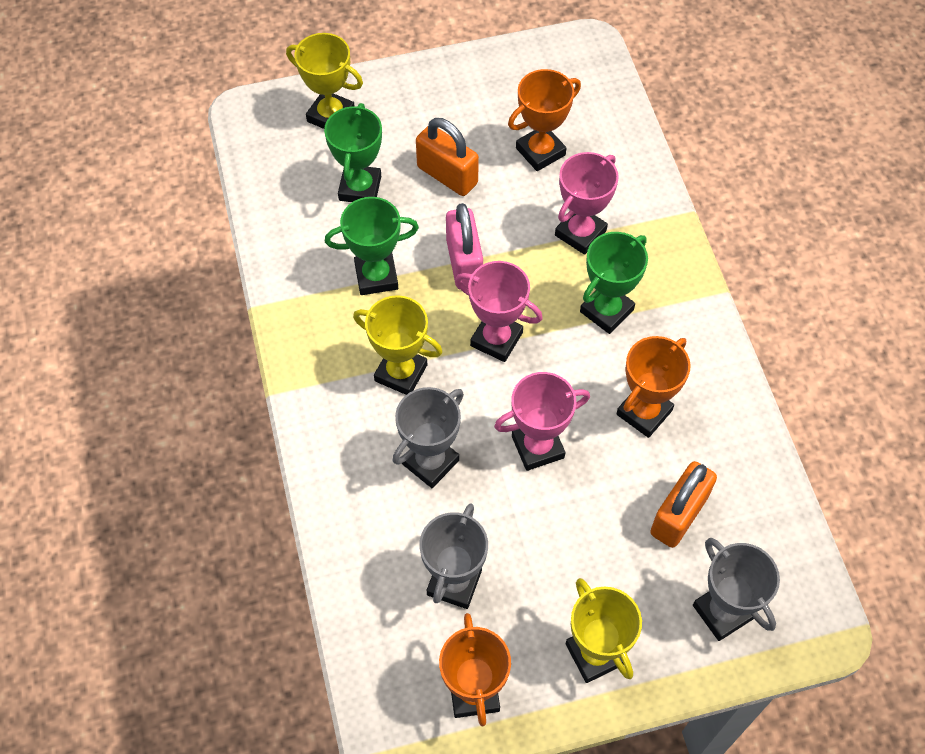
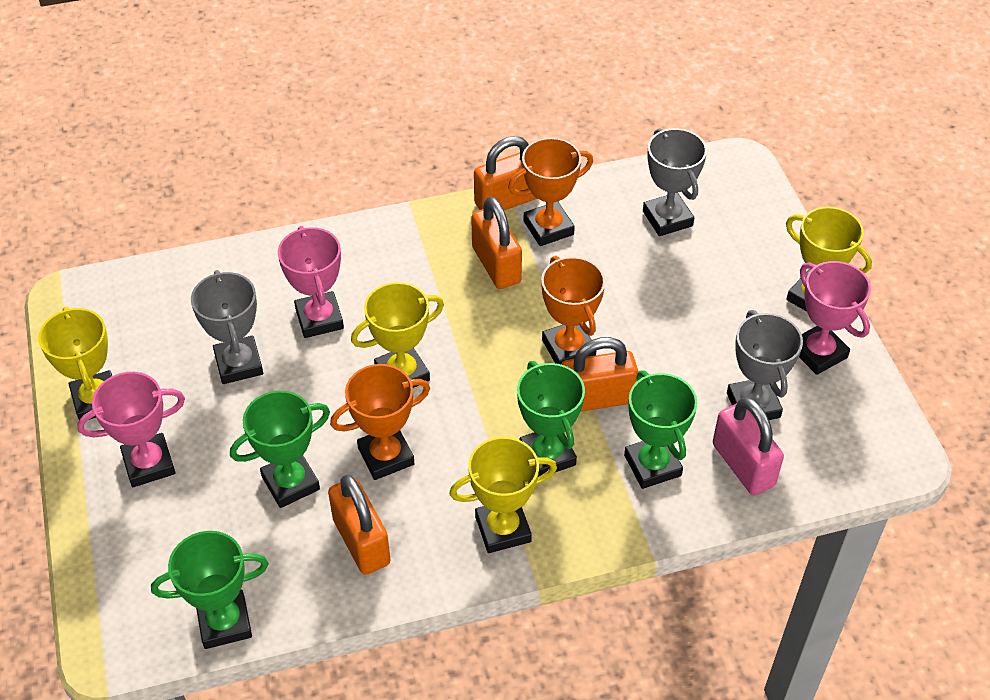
green trophy: [324,103,382,202] [325,197,419,295] [580,232,648,334] = 3 -> [151,531,269,649] [230,391,330,508] [517,361,585,477] [624,371,697,489] = 4
orange padlock: [416,118,479,196] [650,461,717,548] = 2 -> [328,475,390,575] [471,197,522,289] [474,136,537,210] [561,337,638,412] = 4
yellow trophy: [286,33,363,129] [353,295,443,395] [566,578,642,683] = 3 -> [38,307,112,420] [351,282,444,388] [449,437,557,553] [786,207,872,312] = 4

